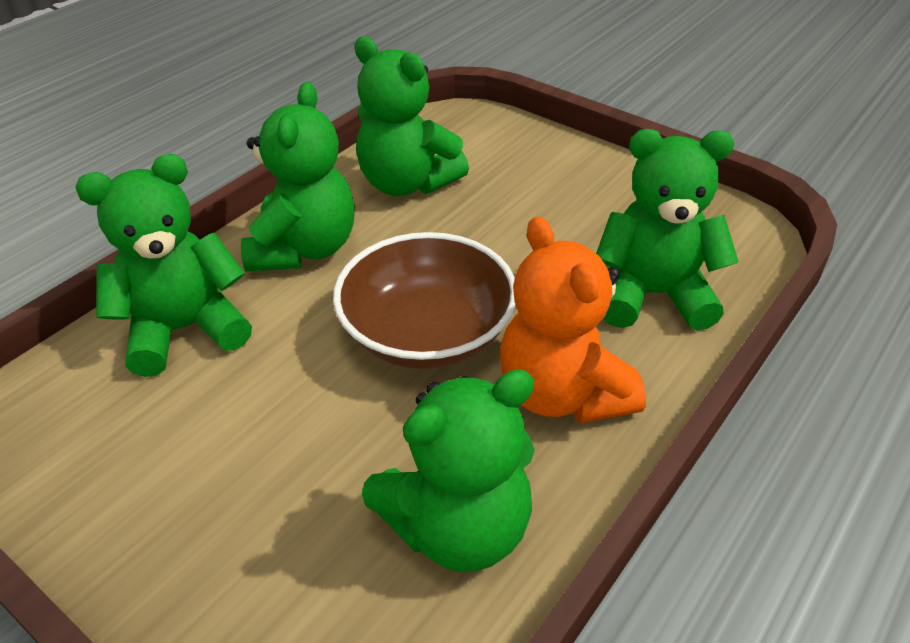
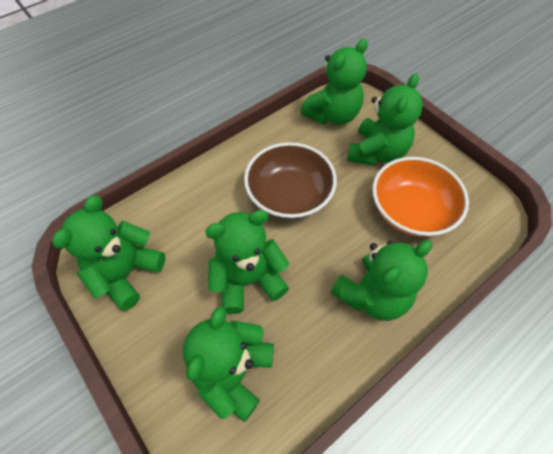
green teddy bear: [76,154,252,377] [241,82,355,271] [354,37,469,196] [362,369,534,572] [596,129,739,331] = 5 -> [52,196,165,311] [183,306,274,422] [205,210,290,314] [301,39,368,125] [330,240,433,321] [347,73,423,166] = 6
orange bowl: none = 0 -> [373,157,469,237] = 1
orange teddy bear: [500,216,646,423] = 1 -> none = 0

